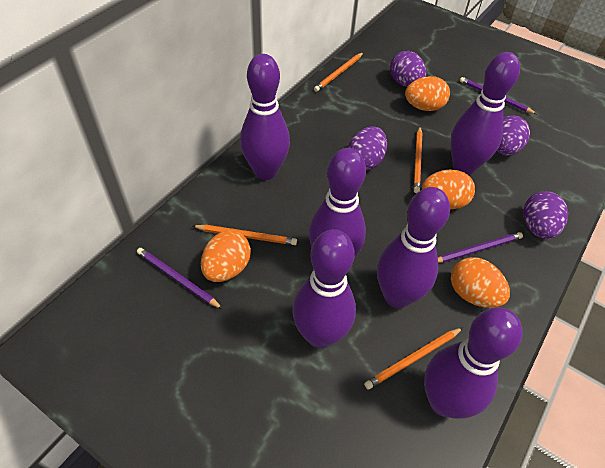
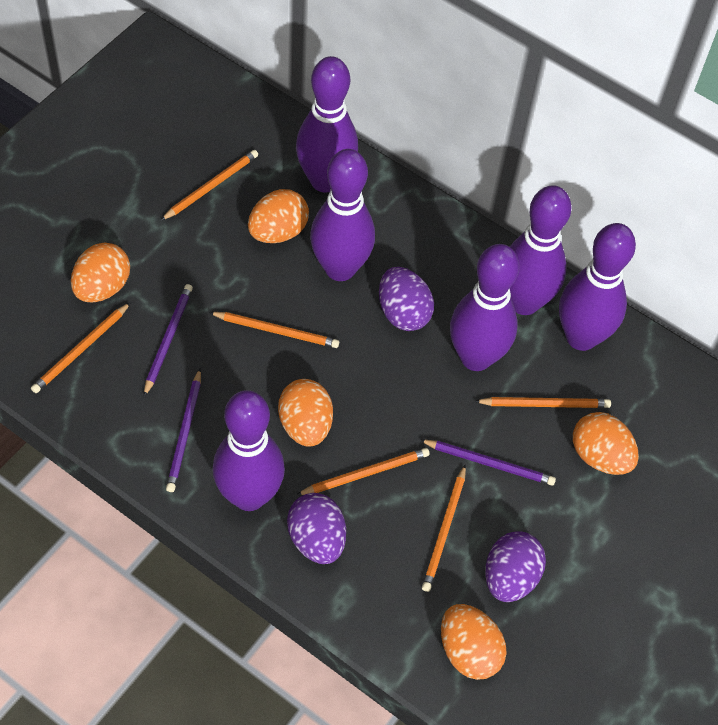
orange egg: [201,230,251,282] [405,76,450,111] [422,170,475,209] [451,257,510,308] = 4 -> [71,242,130,302] [248,189,309,243] [278,379,333,447] [441,604,507,680] [573,412,639,475] = 5
orange pencil: [193,224,297,245] [314,52,364,92] [364,327,463,390] [414,127,422,193] = 4 -> [31,302,131,393] [160,150,258,221] [209,312,339,348] [296,448,430,495] [422,464,466,592] [474,397,611,408] = 6
purple egg: [348,127,387,170] [390,51,426,87] [497,115,530,155] [523,191,568,239] = 4 -> [287,493,346,564] [379,267,434,331] [485,531,546,602] = 3

